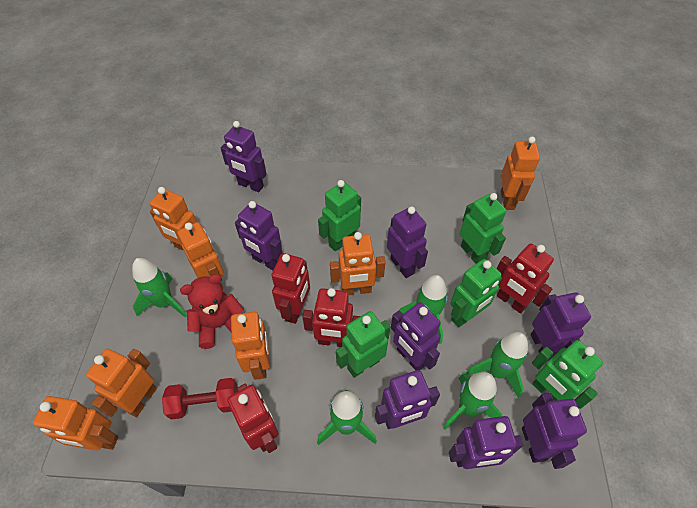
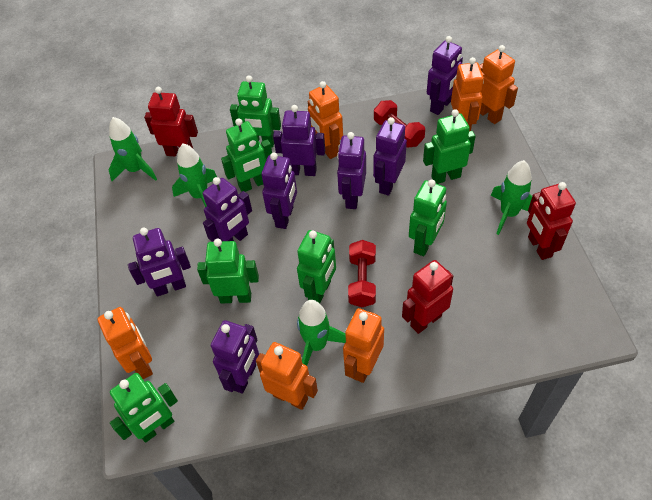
green robot: [318,180,361,251] [336,311,391,378] [450,259,502,327] [460,193,507,264] [532,340,603,409] = 5 -> [110,373,178,443] [197,238,259,304] [221,118,272,192] [230,75,281,148] [297,230,336,304] [409,179,447,256] [423,109,476,184] = 7
green rocket: [132,258,187,318] [317,390,377,445] [399,275,448,344] [443,372,502,430] [466,332,528,398] = 5 -> [109,117,157,181] [172,144,217,207] [297,300,346,366] [491,160,532,235] = 4
orange robot: [33,396,118,451] [86,349,157,417] [150,187,197,250] [177,222,224,289] [231,312,270,380] [330,232,386,295] [501,137,540,210] = 7 -> [98,307,153,379] [256,342,318,410] [308,81,343,159] [343,308,384,383] [451,57,484,131] [479,45,518,124] = 6
red dumbbell: [162,378,238,420] = 1 -> [348,240,376,307] [374,100,425,147] = 2
red robot: [227,384,279,453] [271,253,310,324] [302,288,360,347] [497,243,554,314] = 4 -> [144,87,198,156] [402,260,453,334] [527,182,576,260] = 3
red teddy bear: [180,274,244,349] = 1 -> none = 0

